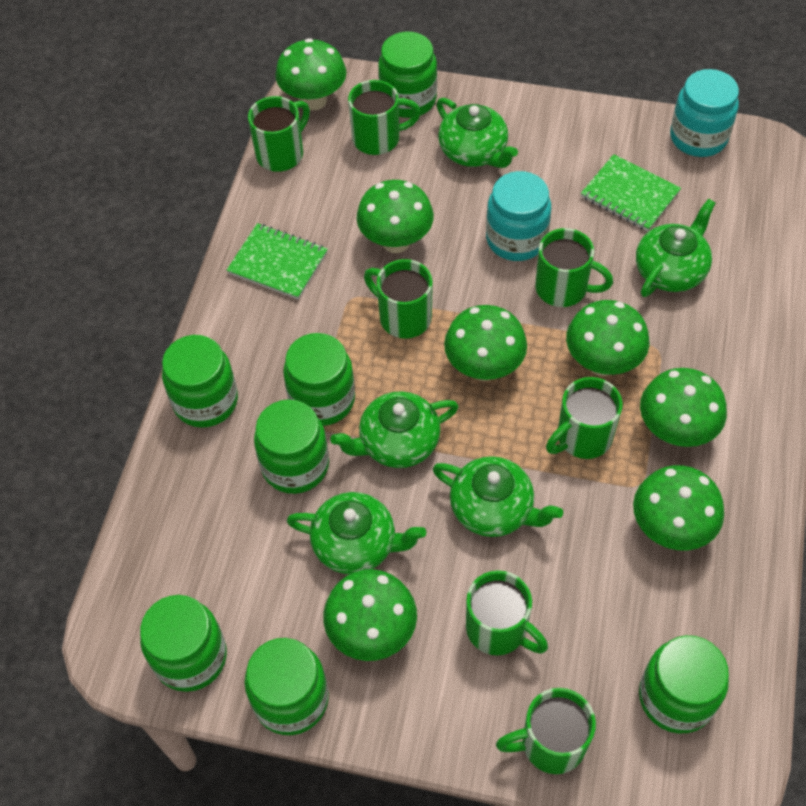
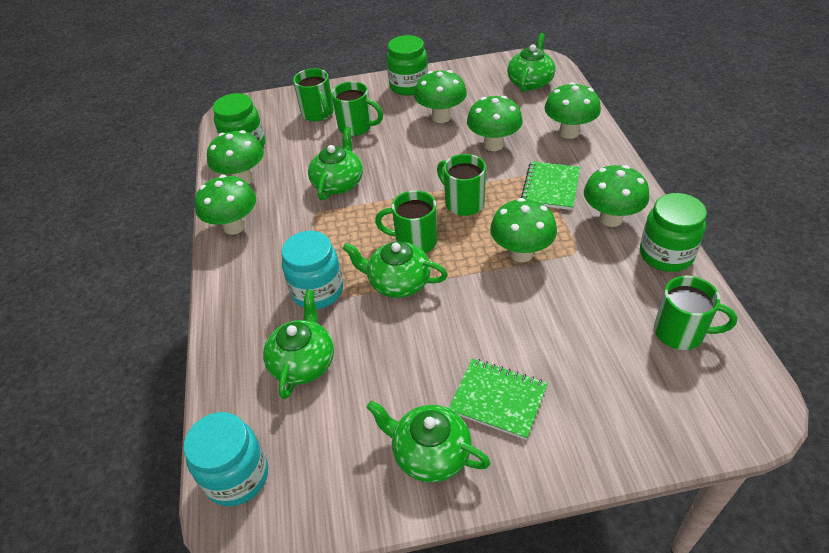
green jar: [140,595,227,692] [162,335,238,428] [245,638,329,735] [254,399,329,494] [283,333,355,426] [378,32,437,118] [639,635,729,733] = 7 -> [213,93,265,147] [386,35,428,96] [640,193,707,272] = 3
green mug: [248,96,310,172] [348,80,421,155] [364,259,433,339] [466,570,548,656] [496,688,596,774] [535,228,613,307] [546,377,623,459] = 7 -> [293,68,334,121] [331,81,383,136] [375,190,437,253] [437,154,486,216] [654,276,737,350] = 5

